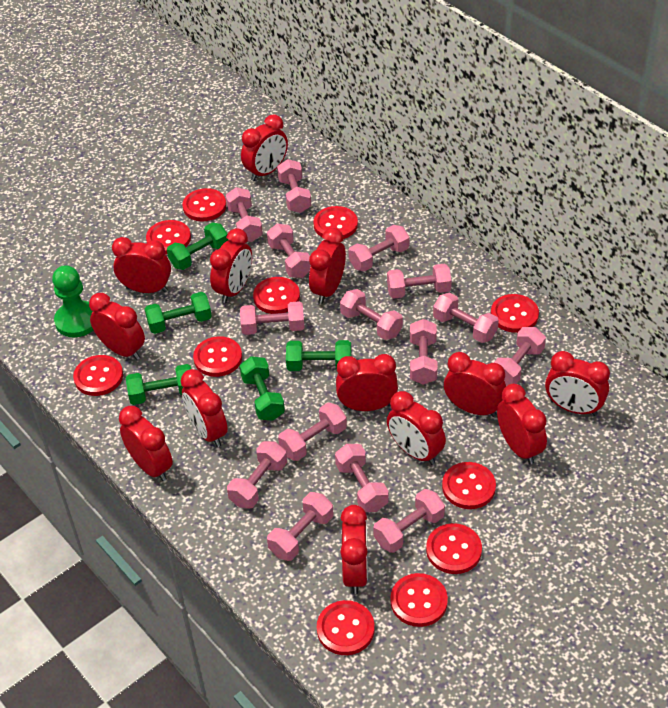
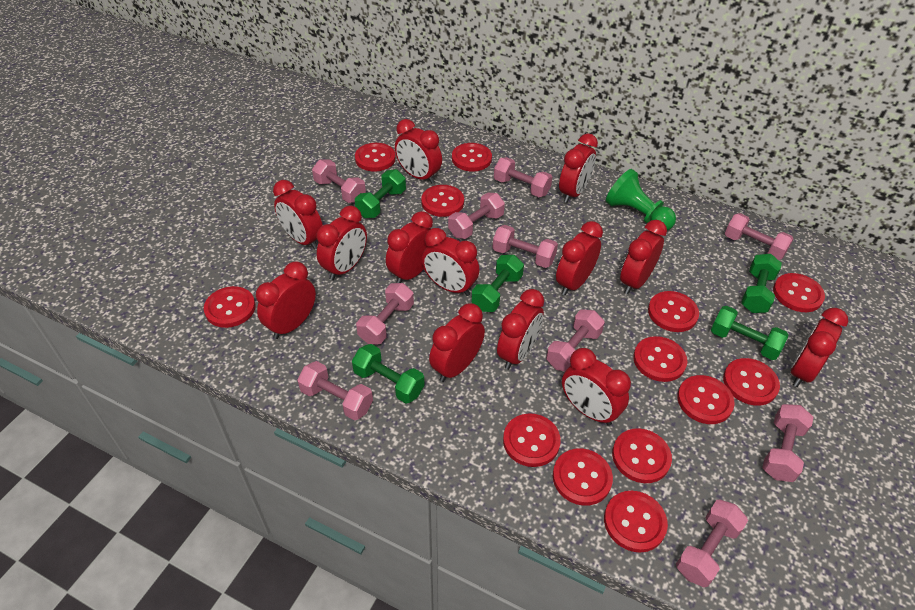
pink dumbbell: [226,187,263,242] [227,441,287,509] [240,301,305,335] [267,224,310,278] [267,492,333,561] [277,159,311,213] [278,402,347,461] [335,444,389,512] [340,289,403,340] [348,225,409,272] [373,489,445,553] [387,264,452,299] [410,319,438,385] [433,292,499,343] [494,327,546,386] = 15 -> [297,361,373,420] [312,159,366,203] [356,283,414,344] [448,193,505,239] [492,225,558,268] [494,157,552,197] [546,309,605,371] [676,500,748,587] [725,213,794,260] [762,404,814,482] = 10
red button: [73,355,123,396] [146,220,191,255] [183,188,226,222] [193,336,242,377] [253,277,300,314] [313,206,358,239] [317,600,375,655] [390,573,448,627] [426,523,482,574] [442,462,496,509] [491,294,539,333] = 11 -> [204,286,256,328] [355,143,396,172] [421,185,464,217] [452,143,492,172] [503,414,561,467] [553,448,613,506] [604,491,668,553] [612,428,672,483] [633,336,687,382] [648,291,699,332] [677,375,735,424] [723,358,780,406] [773,273,825,312] = 13

